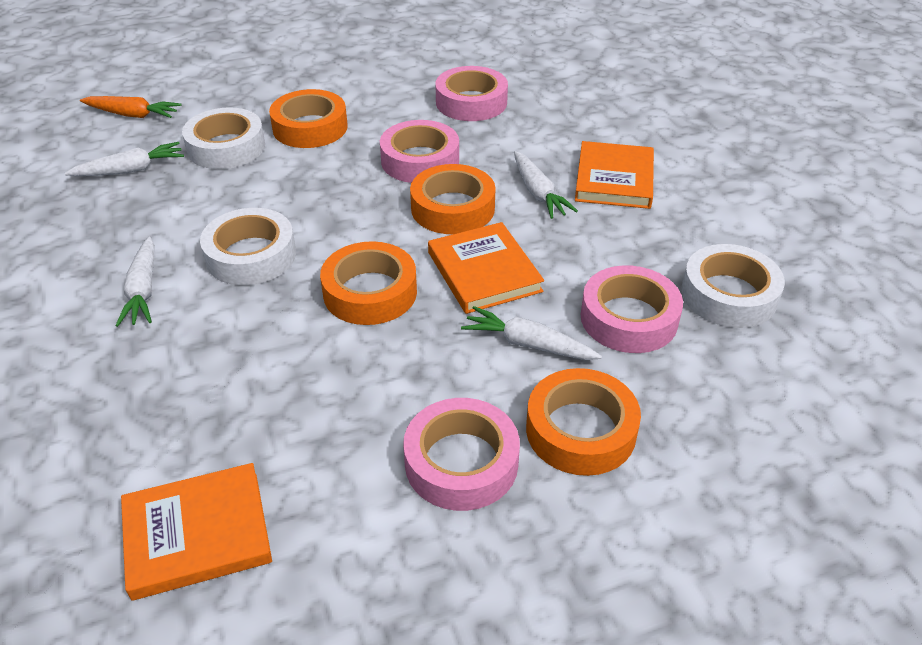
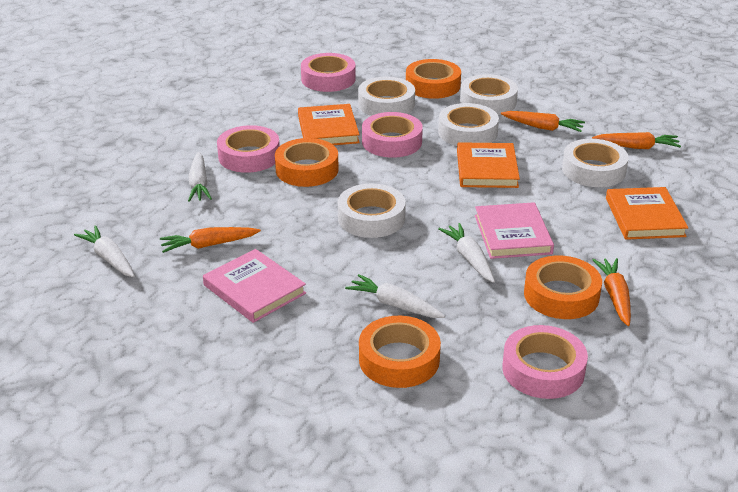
orange carrot: [80,96,181,118] = 1 -> [160,227,261,253] [501,111,585,132] [592,132,681,149] [592,258,631,326] = 4
pink book: none = 0 -> [203,249,306,323] [475,202,554,259] = 2
white tape: [182,107,265,169] [200,208,296,285] [681,244,785,328] = 3 -> [338,183,406,238] [358,77,415,116] [438,103,499,146] [460,74,518,115] [562,139,629,187] = 5

